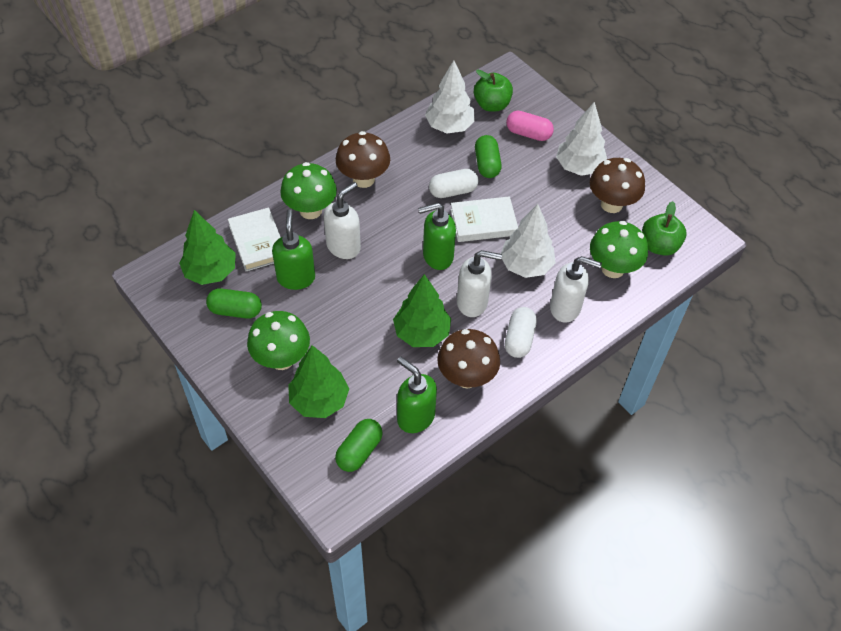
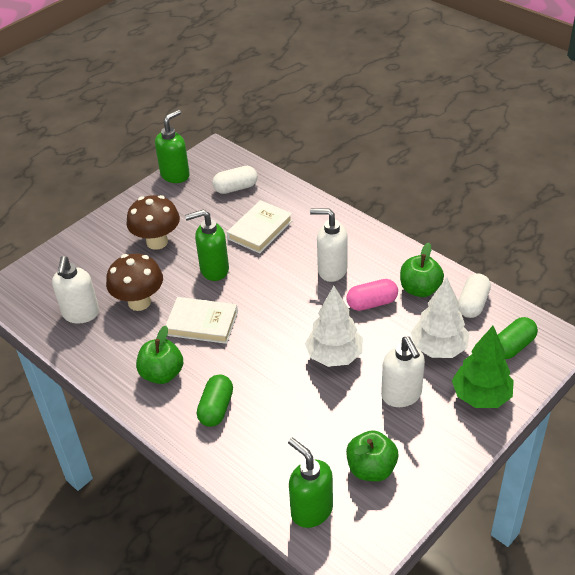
brown mushroom: [336,131,390,188] [437,329,500,388] [590,158,645,213] = 3 -> [106,253,163,311] [126,195,180,250] = 2
green apple: [474,70,513,112] [642,201,686,256] = 2 -> [136,326,183,384] [346,430,398,482] [400,243,444,297] = 3
green capsule: [206,288,262,319] [335,419,383,472] [475,135,502,178] = 3 -> [197,374,233,427] [498,317,538,359] = 2
green mushroom: [247,311,310,370] [280,162,337,219] [590,221,648,278] = 3 -> none = 0
green tree: [179,210,236,285] [288,345,349,418] [393,274,451,347] = 3 -> [452,326,514,408] = 1
white tree: [425,60,475,133] [501,204,556,278] [556,102,607,176] = 3 -> [305,286,363,367] [411,277,469,358] = 2

